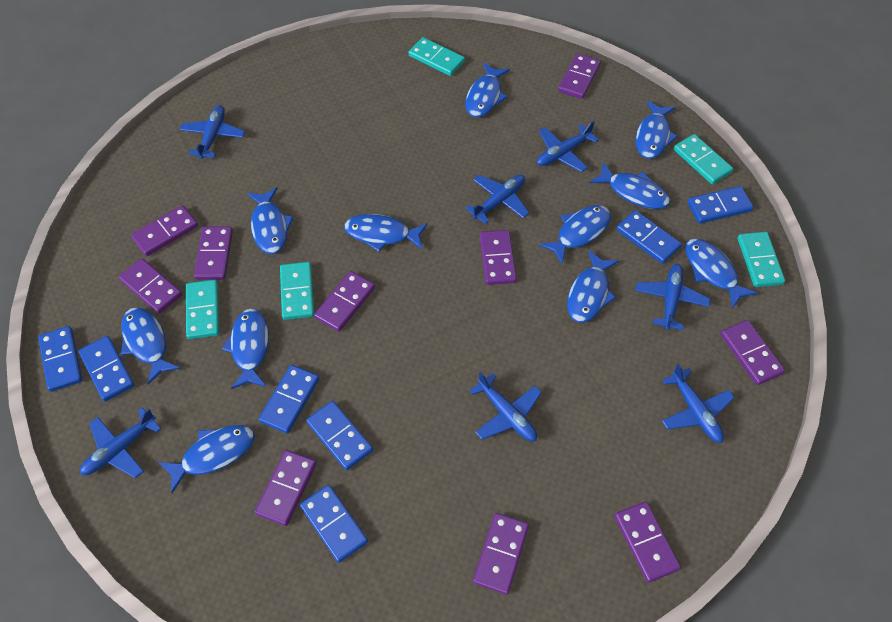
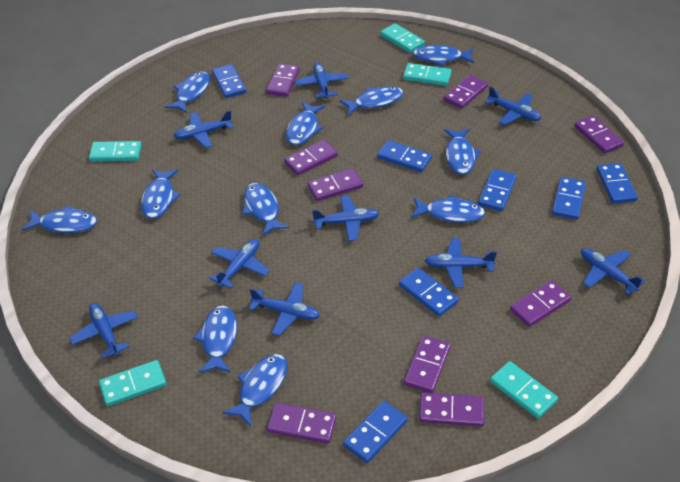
blue plane: [80,407,161,478] [179,105,245,159] [466,175,529,224] [469,371,542,441] [537,121,599,172] [635,264,710,331] [662,363,735,443] = 7 -> [69,303,138,358] [173,110,233,148] [209,239,270,288] [249,283,320,336] [295,62,348,99] [312,195,380,241] [424,238,497,288] [485,86,541,125] [581,248,645,295] = 9
purple domino: [119,258,182,314] [131,205,198,256] [194,227,233,280] [255,450,317,526] [314,271,375,332] [473,513,529,595] [480,230,517,285] [558,53,601,99] [615,502,681,583] [721,320,785,385] = 10 -> [266,64,300,97] [267,403,336,444] [284,140,338,175] [307,168,363,201] [404,336,451,393] [419,392,484,427] [443,75,488,109] [510,280,571,327] [574,115,624,154] = 9

